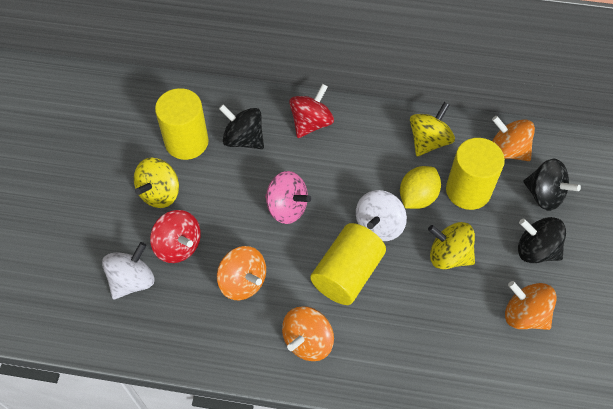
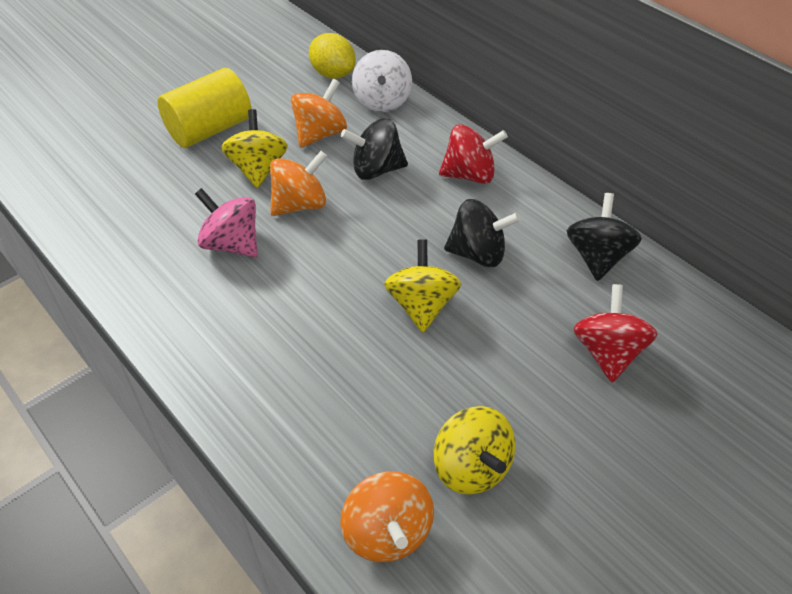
orange spinning top: [217,246,266,300] [282,306,334,361] [492,116,535,161] [505,281,557,330] = 4 -> [270,151,327,216] [291,79,347,148] [340,471,434,562] = 3
white spinning top: [102,242,154,299] [356,190,407,241] = 2 -> [352,50,412,112] = 1
yellow cylinder: [155,88,209,160] [310,223,386,305] [446,138,505,210] = 3 -> [157,68,251,148] = 1

